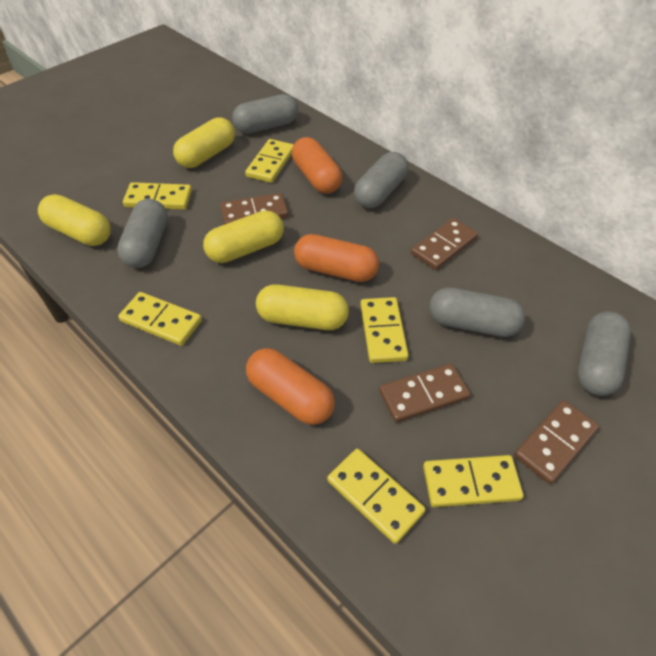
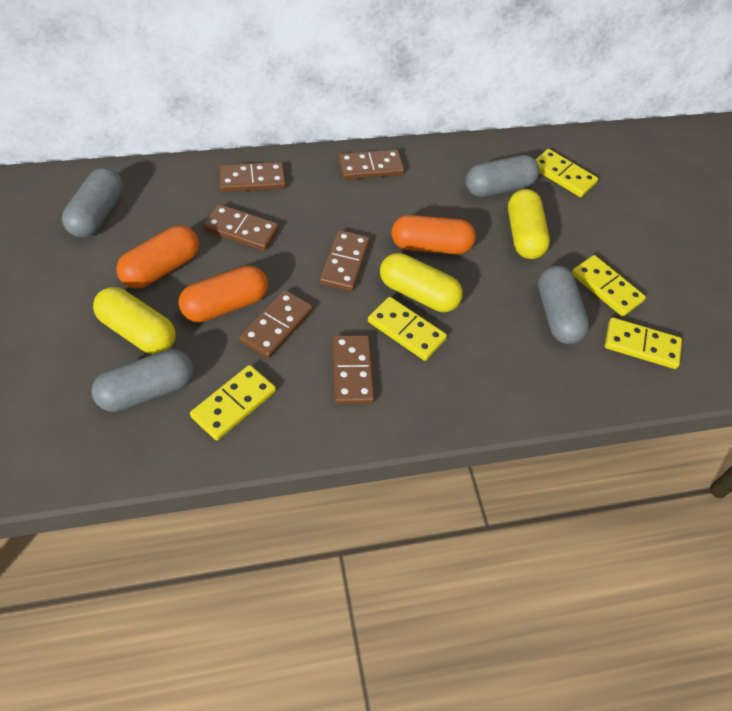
brown domino: [220,193,289,225] [379,364,471,423] [411,218,478,270] [514,400,599,484] = 4 -> [203,204,279,251] [219,162,286,192] [239,290,313,358] [320,230,370,291] [332,335,375,404] [338,149,405,180] = 6
grey capsule: [117,199,168,268] [232,94,298,134] [354,152,408,208] [429,287,525,337] [577,312,631,396] = 5 -> [62,167,123,238] [91,349,193,412] [466,155,539,197] [538,266,589,344] = 4
yellow capsule: [38,194,111,246] [173,117,235,168] [203,210,284,263] [256,284,349,330] = 4 -> [93,287,176,354] [380,253,463,312] [508,189,550,259] = 3
yellow domino: [118,292,202,346] [123,182,192,210] [245,139,294,183] [327,449,426,544] [360,297,409,363] [423,455,524,507] = 6 -> [190,365,276,441] [368,297,447,361] [535,149,598,197] [572,255,646,317] [605,317,682,369] = 5

